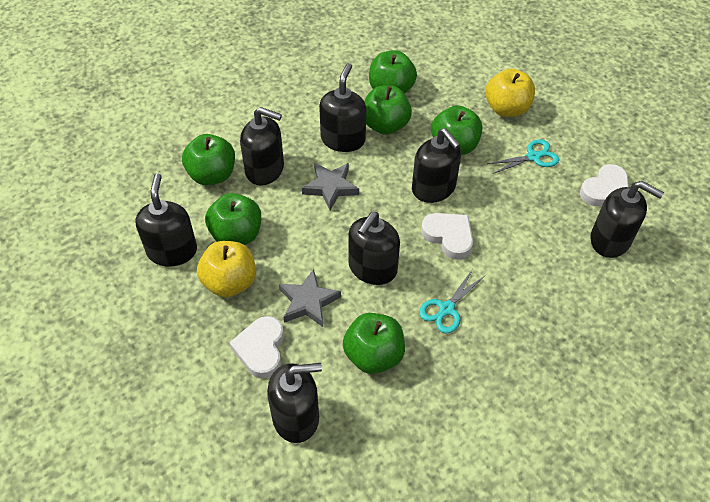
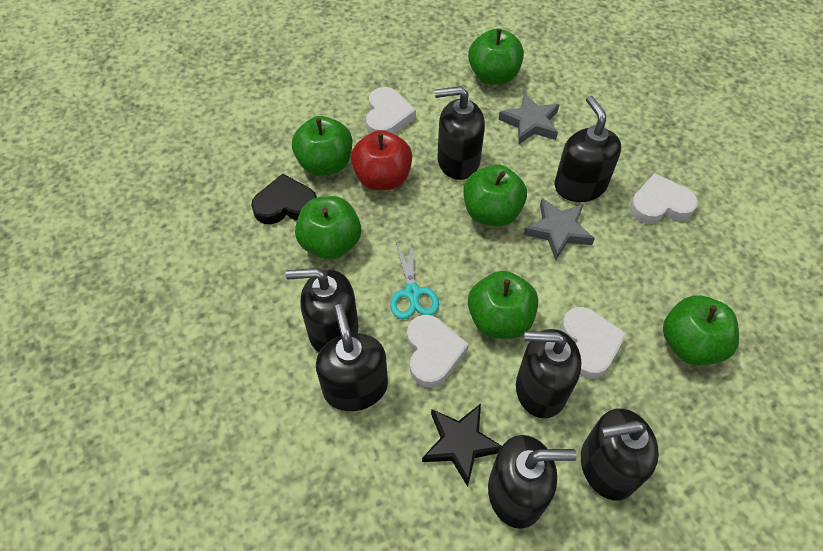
black heart: none = 0 -> [251,174,317,224] = 1
black star: none = 0 -> [422,404,502,487] = 1
red apple: none = 0 -> [351,130,412,190] = 1
turquoise scissors: [419,269,485,334] [487,139,559,174] = 2 -> [390,239,439,319] = 1
white heart: [229,316,284,379] [421,213,473,260] [580,164,629,206] = 3 -> [366,87,416,134] [407,315,469,388] [561,307,627,379] [630,173,698,224] = 4
yellow apple: [197,241,256,297] [485,69,535,117] = 2 -> none = 0

